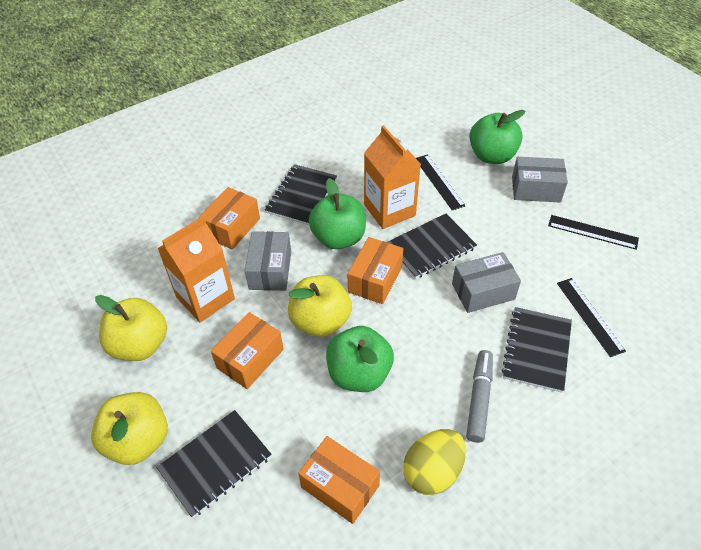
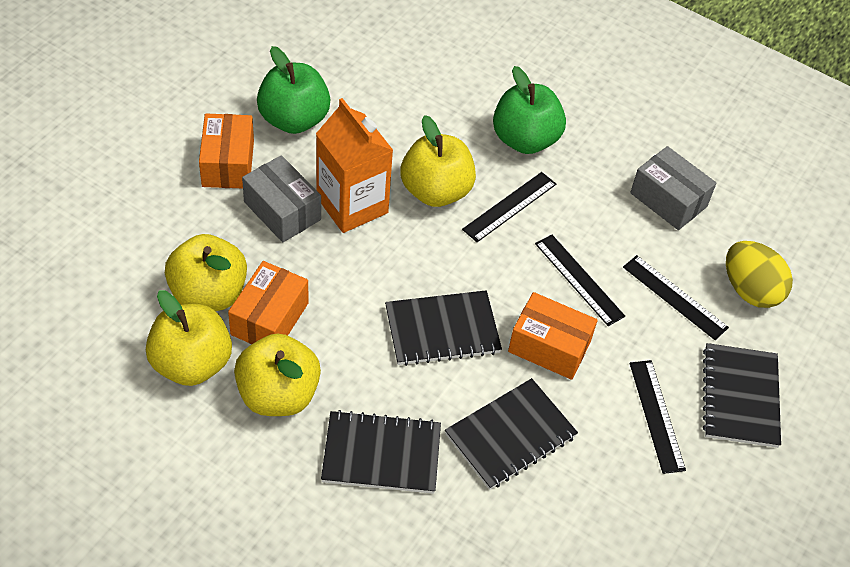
black ruler: [416,154,466,210] [548,215,639,250] [557,278,626,357] = 3 -> [462,172,556,242] [535,235,625,326] [623,255,729,340] [630,360,686,474] = 4
green apple: [309,178,366,249] [326,326,394,392] [469,110,525,164] = 3 -> [257,46,331,134] [493,66,566,154] = 2
grey box: [245,231,291,291] [452,252,521,313] [512,157,568,202] = 3 -> [242,155,321,242] [630,146,716,230] = 2
grey marker: [466,350,493,443] = 1 -> none = 0
orange box: [199,187,260,250] [211,312,283,389] [298,436,380,524] [347,237,403,304] = 4 -> [199,114,254,188] [228,261,309,344] [508,292,598,380] = 3
orange carton: [157,216,235,322] [364,125,421,229] = 2 -> [316,98,393,233] = 1
yellow apple: [91,392,168,465] [95,295,167,361] [288,275,352,337] = 3 -> [146,290,232,386] [165,234,247,311] [234,333,321,416] [401,115,476,207] = 4

